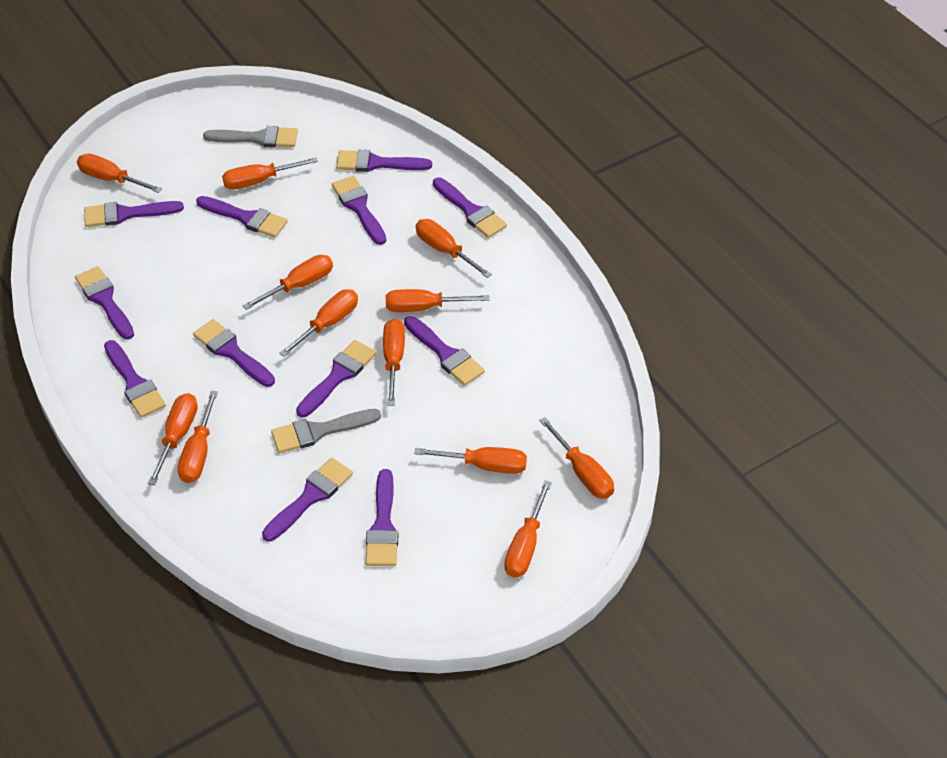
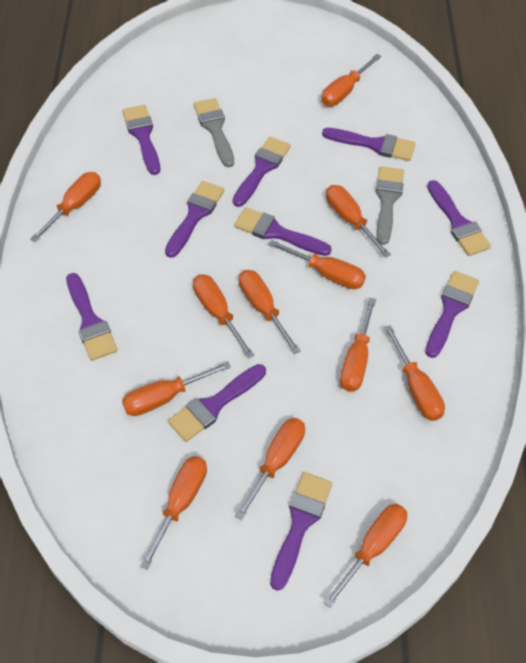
purple brush: [75,266,134,340] [84,201,184,227] [104,340,166,418] [193,319,275,387] [196,196,288,238] [262,458,353,542] [296,340,376,417] [332,176,386,245] [336,150,432,172] [366,469,399,566] [404,316,485,386] [433,178,507,238] = 12 -> [66,273,118,361] [122,105,160,175] [165,181,224,258] [168,364,266,442] [233,137,291,207] [234,207,332,256] [270,472,332,591] [322,128,415,161] [425,271,479,358] [427,180,491,256] = 10

